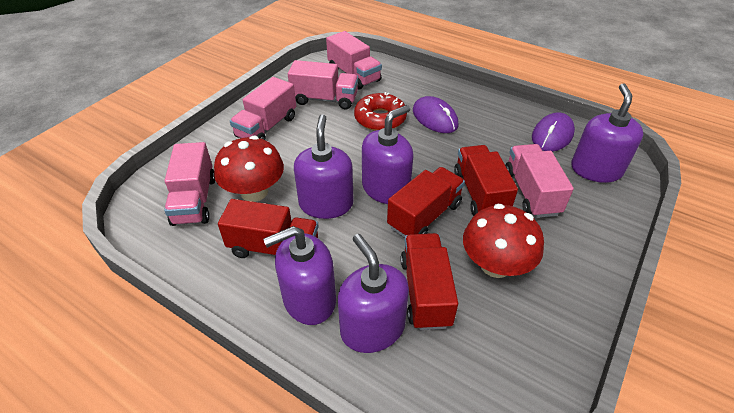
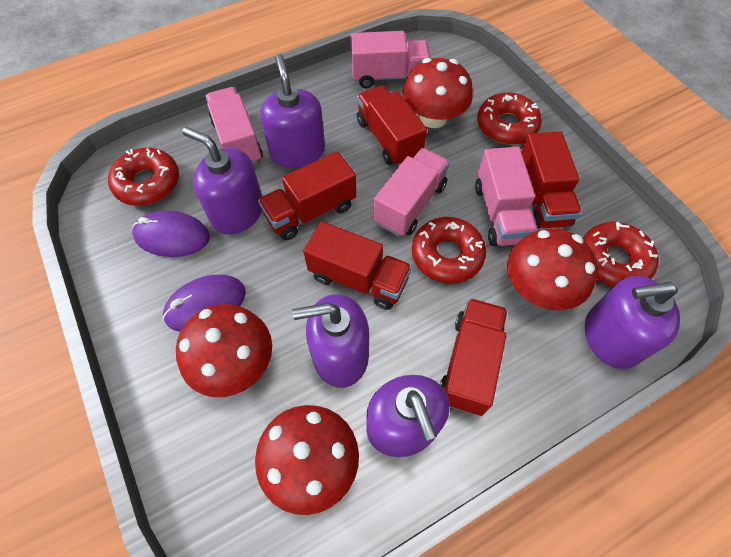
pink truck: [164,142,215,226] [230,77,296,140] [288,60,358,109] [326,31,382,90] [505,144,574,218] = 5 -> [206,87,263,164] [351,31,431,88] [374,148,450,236] [475,147,538,246] = 4
red donut: [354,92,407,131] = 1 -> [108,148,179,206] [412,217,486,284] [477,92,542,145] [583,222,659,287] = 4
red mushroom: [214,136,284,202] [463,204,544,278] = 2 -> [176,304,272,397] [255,405,359,515] [403,58,473,128] [507,228,598,311] = 4
red truck: [218,199,319,258] [387,167,465,238] [401,233,458,330] [454,145,518,216] = 4 -> [258,151,356,240] [303,221,412,310] [357,85,427,166] [440,298,508,416] [521,131,582,229] = 5

